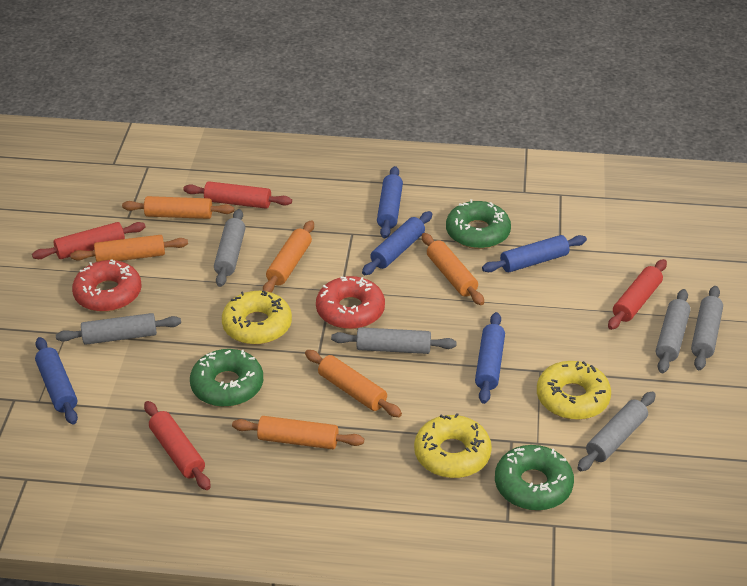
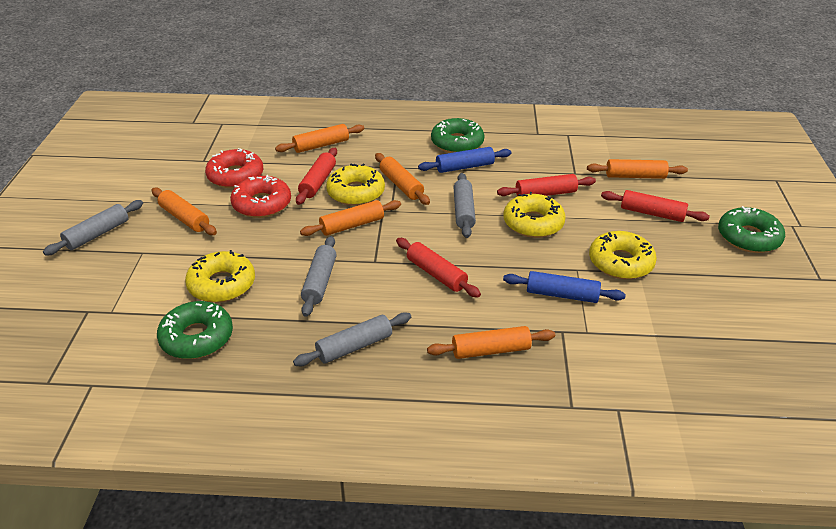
blue rolling pin: [35,337,78,425] [362,211,432,275] [377,166,403,239] [475,312,505,404] [482,235,587,272] = 5 -> [418,147,511,173] [503,271,626,303] = 2
grey rolling pin: [56,313,181,345] [214,209,245,287] [331,327,457,354] [577,391,656,471] [656,289,691,373] [691,286,723,370] = 6 -> [43,200,143,256] [293,312,411,366] [301,236,337,317] [453,173,476,238] = 4
yellow donut: [222,290,292,345] [414,413,492,478] [537,361,611,420] = 3 -> [185,250,255,303] [326,163,385,206] [503,192,566,238] [589,231,657,279] = 4

